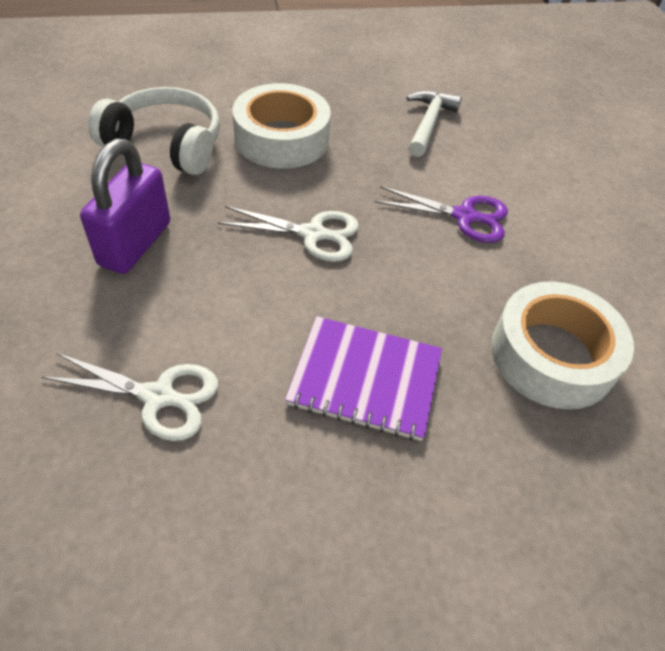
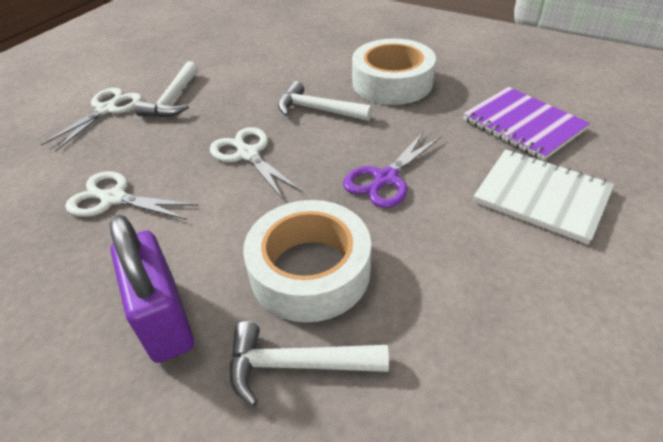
white hammer: [407,90,462,157] = 1 -> [134,61,198,118] [230,321,389,407] [278,81,373,121] = 3
white headphones: [88,87,220,175] = 1 -> none = 0
white notebook: none = 0 -> [473,149,614,244] = 1
white scissors: [41,353,218,441] [218,206,359,262] = 2 -> [41,88,142,152] [65,171,199,220] [210,127,302,199] = 3

